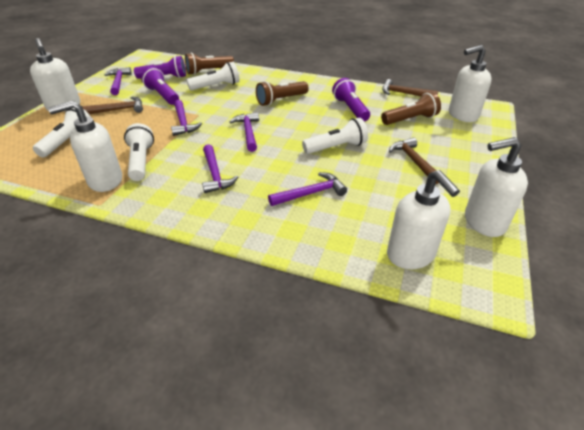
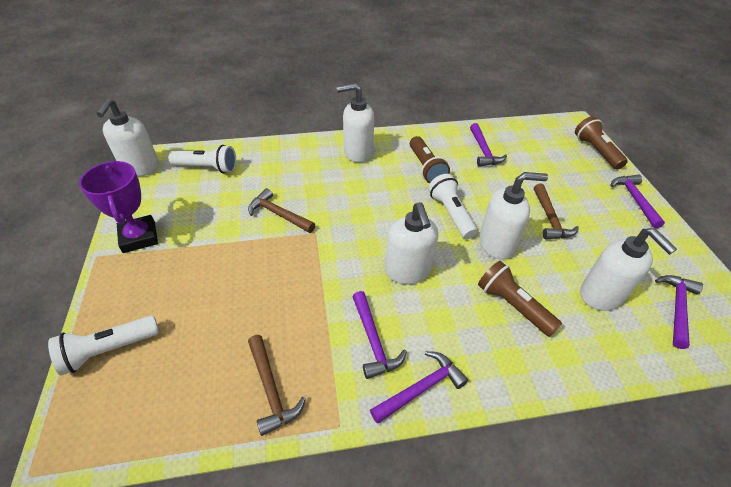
purple flashlight: [134,56,186,79] [141,67,179,105] [332,78,370,122] = 3 -> none = 0
purple trophy: none = 0 -> [79,161,158,253] = 1
white flashlight: [33,108,91,157] [124,123,154,181] [187,62,240,91] [302,118,368,154] = 4 -> [48,315,159,376] [168,145,236,174] [428,174,478,239] = 3

